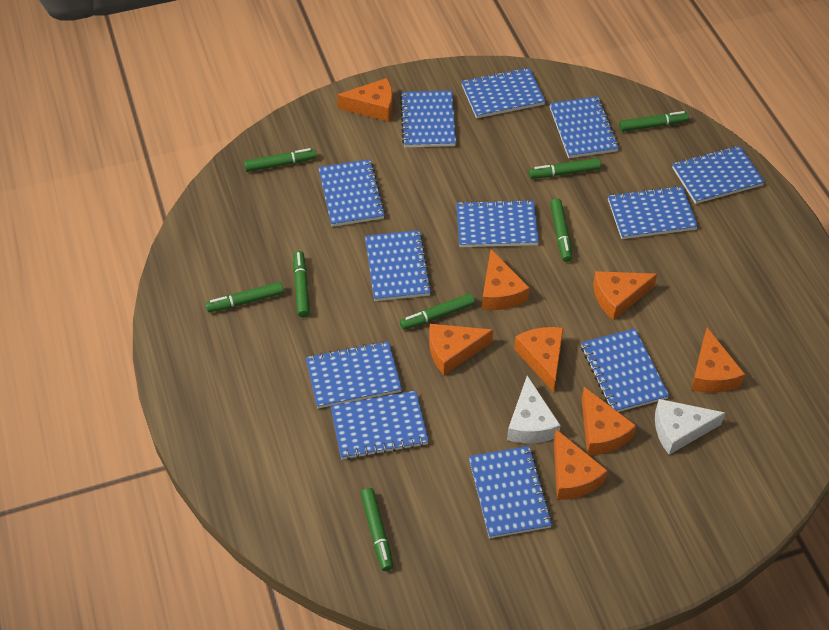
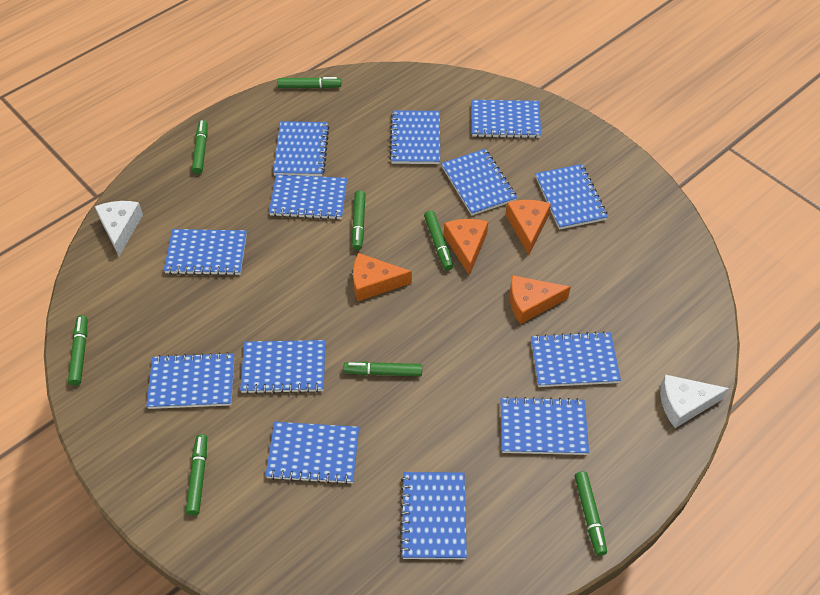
blue notebook: [306,341,402,408] [318,159,386,227] [331,391,429,460] [365,230,432,301] [400,91,456,148] [456,199,539,247] [461,67,546,118] [469,446,552,538] [549,96,619,158] [581,328,669,412] [608,185,698,239] [672,146,765,204] = 12 -> [146,352,234,409] [164,229,247,276] [240,340,325,394] [265,422,359,485] [269,174,347,220] [273,121,329,176] [389,110,440,164] [400,472,467,559] [441,149,517,216] [471,100,542,138] [500,396,589,455] [531,331,621,387] [535,164,608,230] = 13
orange cheese: [337,78,393,122] [429,324,493,375] [482,250,530,310] [514,327,564,392] [554,429,608,500] [582,387,636,455] [593,271,657,320] [691,328,745,393] = 8 -> [353,253,412,301] [444,219,488,276] [506,200,551,255] [509,275,571,324] = 4

